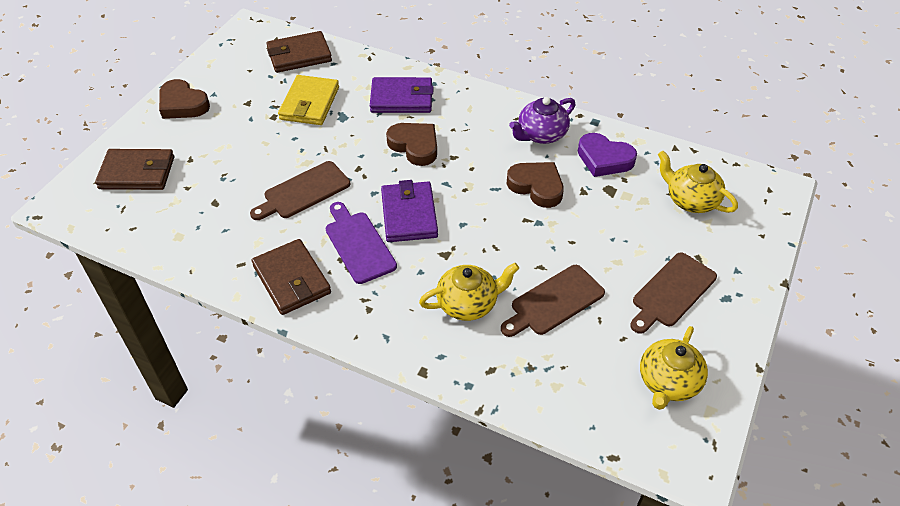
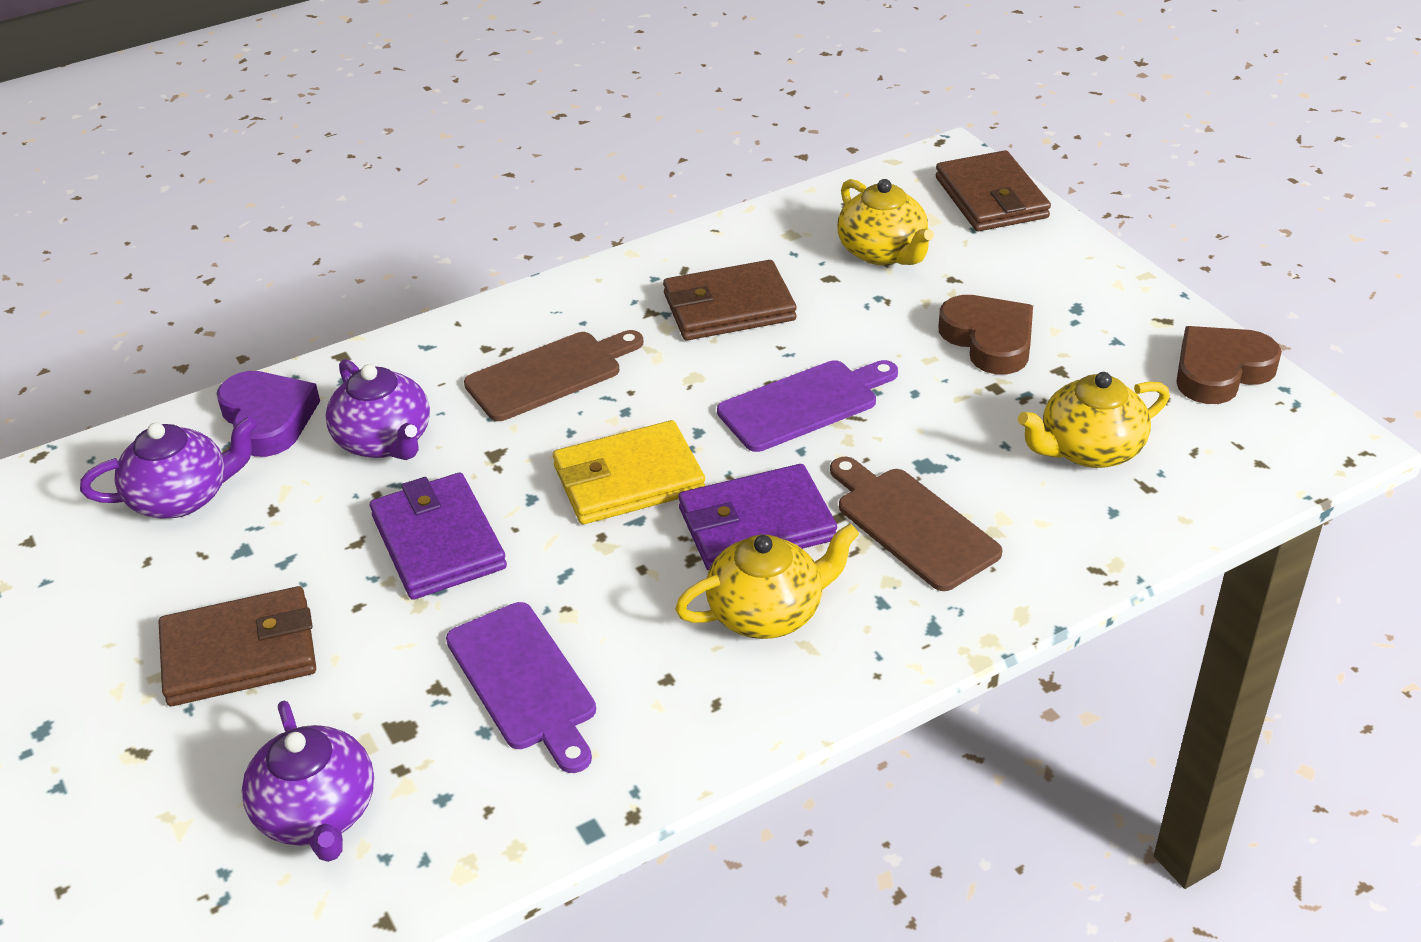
brown cutting board: [250,161,350,220] [501,265,605,337] [630,252,717,334] = 3 -> [464,330,643,421] [830,457,1002,591] = 2
brown heart: [159,79,210,119] [386,123,437,166] [507,162,564,208] = 3 -> [939,295,1033,374] [1176,326,1282,404] = 2
purple cutting board: [326,202,397,284] = 1 -> [446,602,596,773] [717,360,898,452] = 2
purple teapot: [509,97,576,144] = 1 -> [80,416,257,518] [242,701,374,862] [326,359,430,460] = 3

